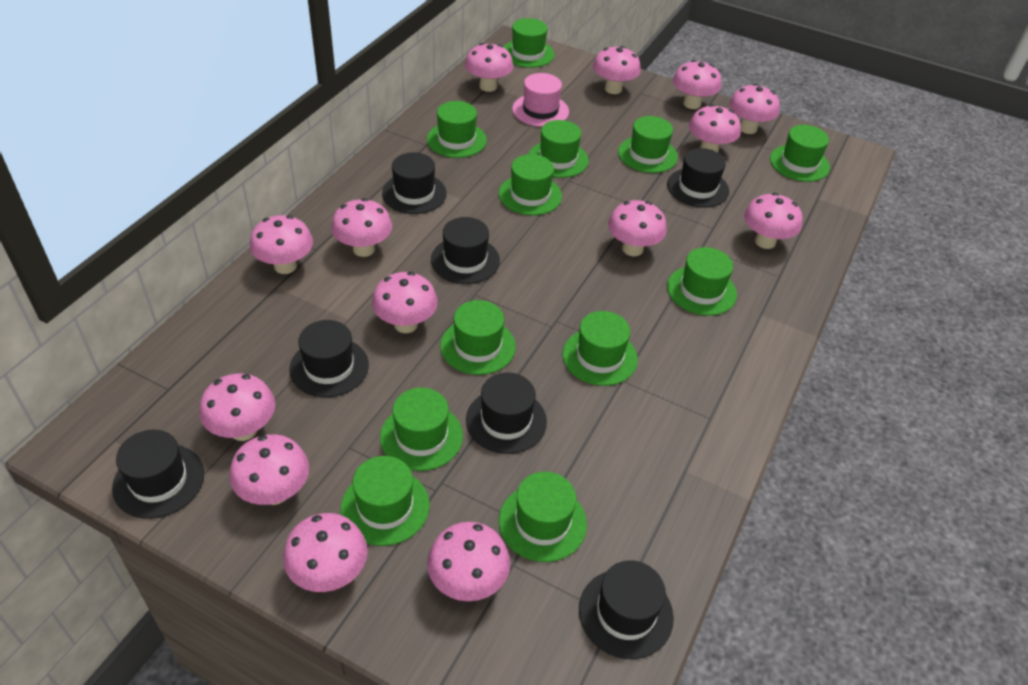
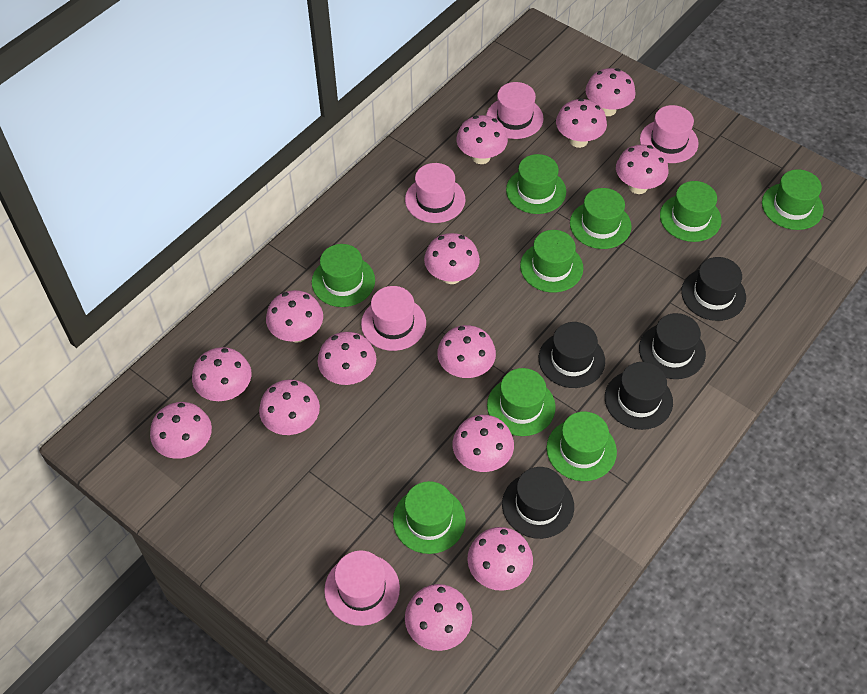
black hat: [112,430,204,519] [289,320,369,397] [382,152,447,214] [431,217,500,284] [466,373,547,454] [579,560,674,659] [667,148,729,208] = 7 -> [502,467,574,539] [539,322,605,388] [605,362,673,430] [639,313,706,379] [681,257,746,321] = 5
green hat: [341,456,430,546] [380,388,463,471] [427,101,487,158] [440,300,516,375] [499,154,562,215] [499,472,587,562] [503,18,554,68] [529,120,589,178] [563,311,638,386] [618,116,678,173] [667,247,737,316] [770,125,830,182] = 12 -> [312,244,375,307] [393,481,466,554] [487,368,556,436] [506,154,566,214] [520,230,583,293] [547,411,617,481] [570,188,632,249] [660,181,722,242] [762,169,824,230] = 9
pink hat: [512,73,569,127] = 1 -> [324,551,400,626] [361,286,426,351] [405,163,465,223] [486,82,544,139] [640,105,699,163] = 5

